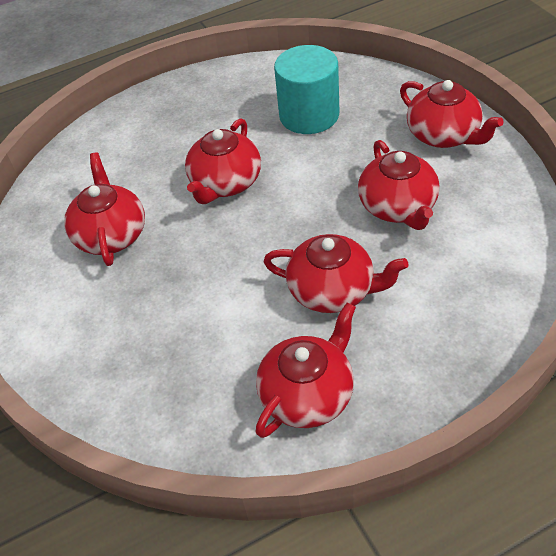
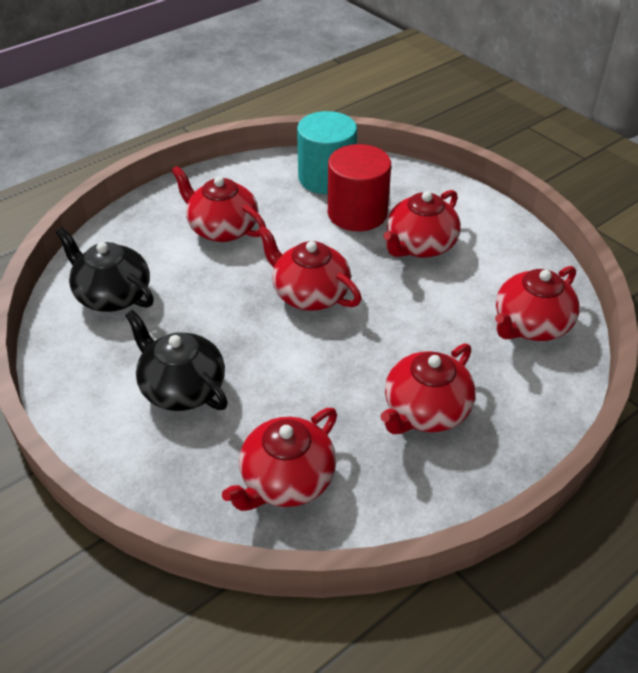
black teapot: none = 0 -> [56,227,154,312] [125,310,228,411] = 2
red cylinder: none = 0 -> [328,144,391,231] = 1

